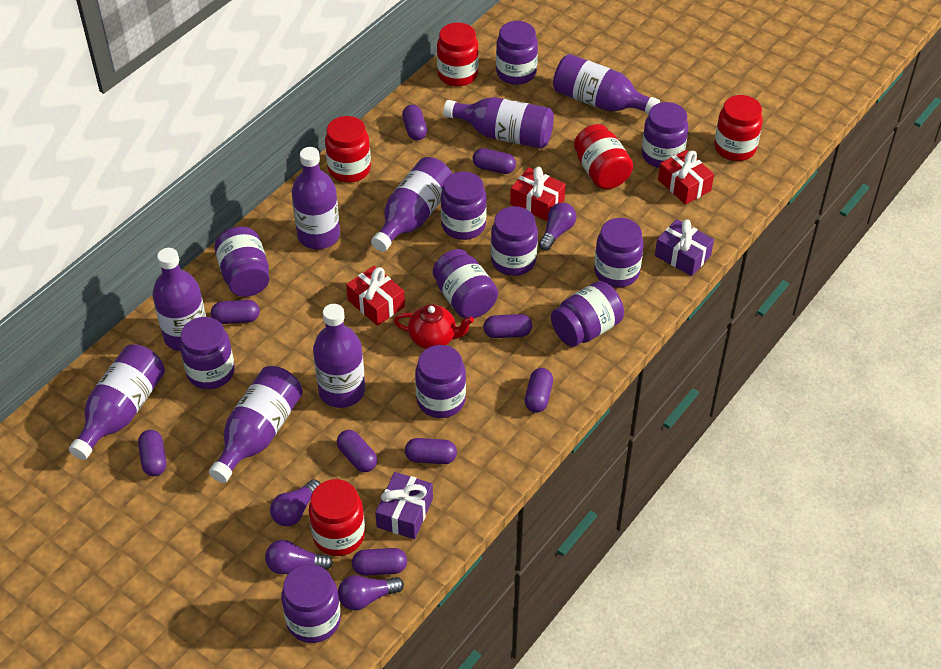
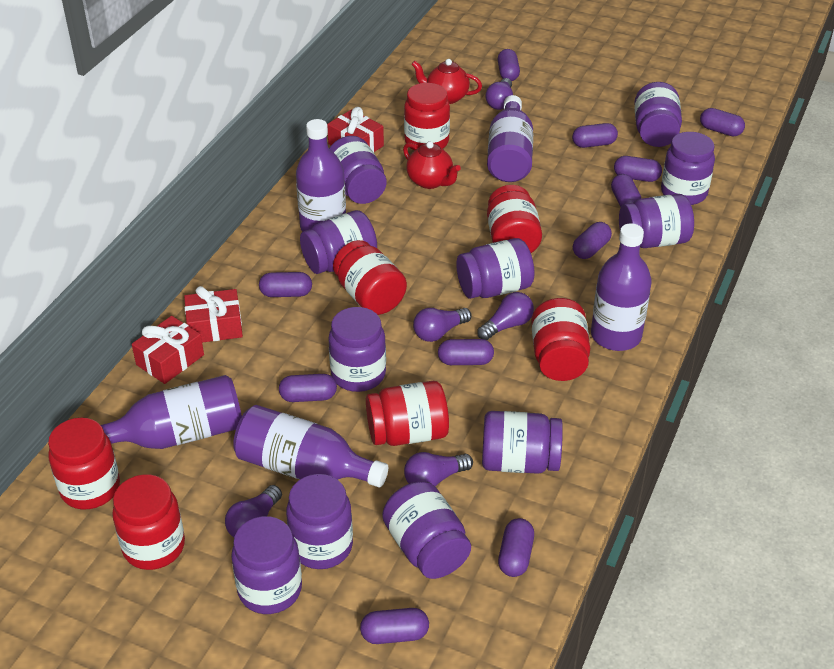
purple bottle: [69,344,165,460] [152,248,206,351] [209,366,303,483] [292,147,340,249] [313,304,365,408] [371,157,452,252] [443,97,554,149] [553,54,660,114] = 8 -> [101,375,242,449] [233,405,388,487] [296,119,346,232] [487,95,533,182] [591,223,652,351] = 5
purple capsule: [138,430,166,476] [211,300,260,324] [337,430,377,472] [352,548,407,576] [402,105,427,140] [405,438,457,464] [473,148,516,174] [483,314,532,338] [525,368,553,413] = 9 -> [259,272,312,297] [279,374,337,402] [360,608,429,644] [438,339,494,365] [498,49,520,81] [498,518,534,577] [572,123,618,148] [573,222,612,259] [611,174,642,207] [614,156,662,182] [700,108,745,137] = 11
purple gift: [375,472,433,539] [655,219,714,276] = 2 -> none = 0
purple light bulb: [265,540,333,574] [270,479,321,526] [338,575,404,611] [539,203,576,251] = 4 -> [225,485,282,537] [404,452,473,486] [413,308,471,342] [477,292,534,340] [485,78,513,110] = 5
red jar: [309,479,365,556] [325,116,371,183] [437,23,479,86] [574,124,633,189] [714,95,763,161] = 5 -> [48,418,120,509] [112,474,185,570] [333,240,407,315] [366,381,449,446] [404,83,450,151] [487,185,542,253] [531,298,590,381] = 7
red teapot: [394,304,474,349] = 1 -> [403,141,461,189] [411,59,482,104] = 2

